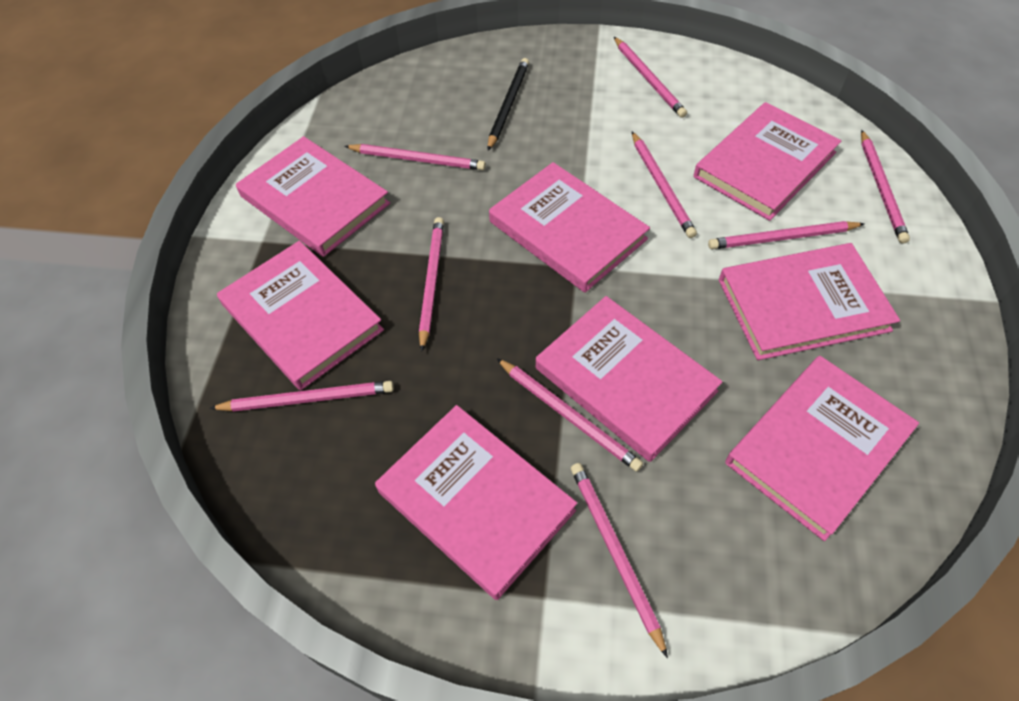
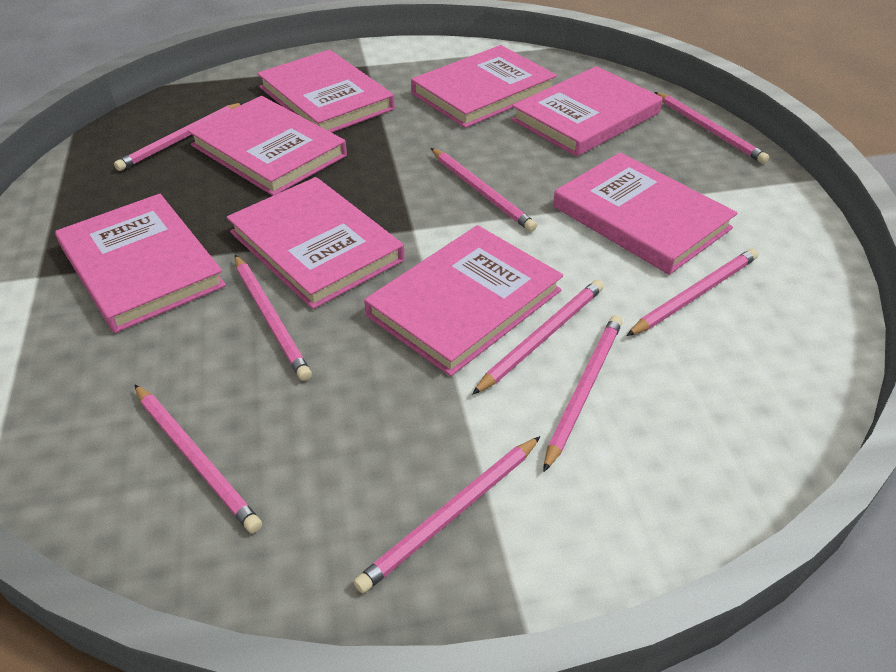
black pencil: [488,58,529,151] = 1 -> none = 0

